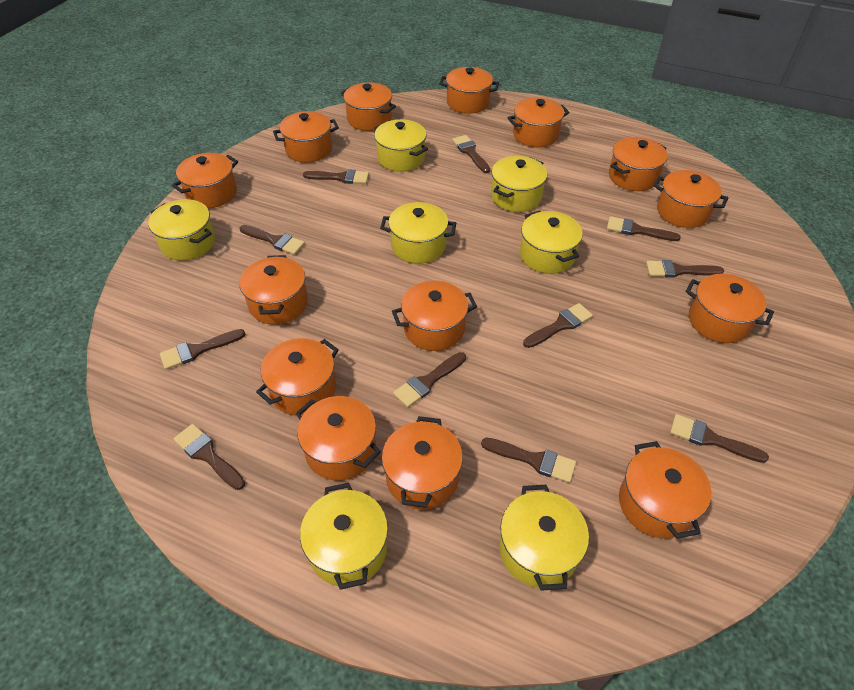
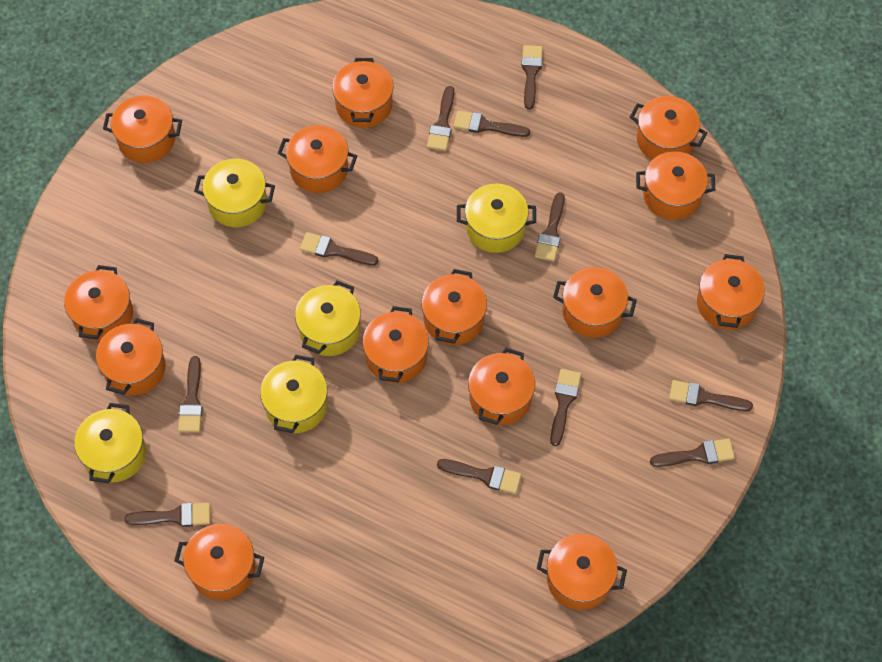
yellow pot: [148,199,215,260] [300,483,388,590] [374,119,428,172] [380,202,456,264] [491,156,547,212] [499,485,589,591] [520,210,583,274] = 7 -> [74,403,146,483] [194,159,275,227] [260,355,328,433] [295,280,361,356] [457,184,536,253] = 5

